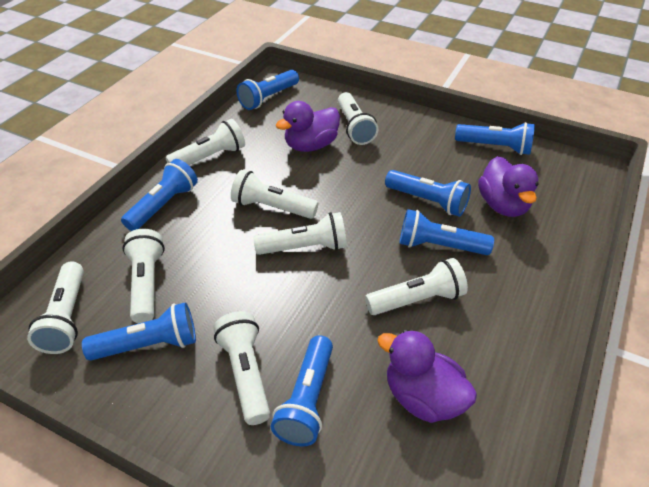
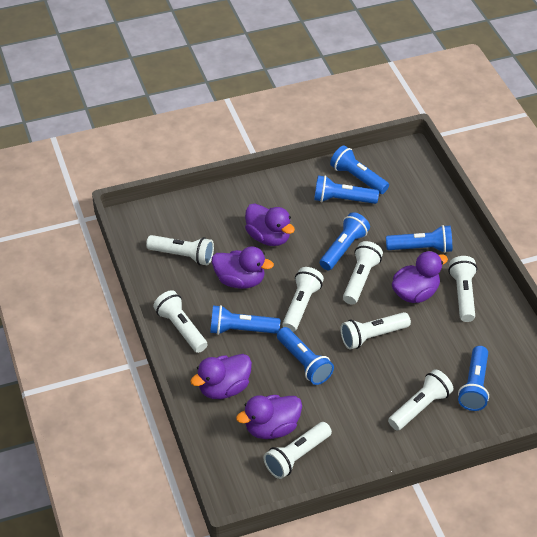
purple duck: [276,101,340,152] [377,330,477,423] [478,156,539,217] = 3 -> [190,354,252,399] [212,246,274,289] [236,395,302,439] [245,203,295,246] [392,251,448,303] = 5

